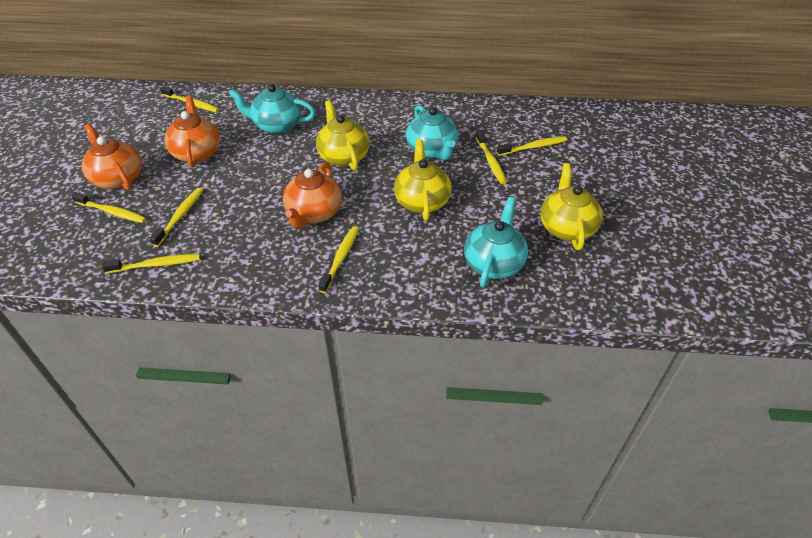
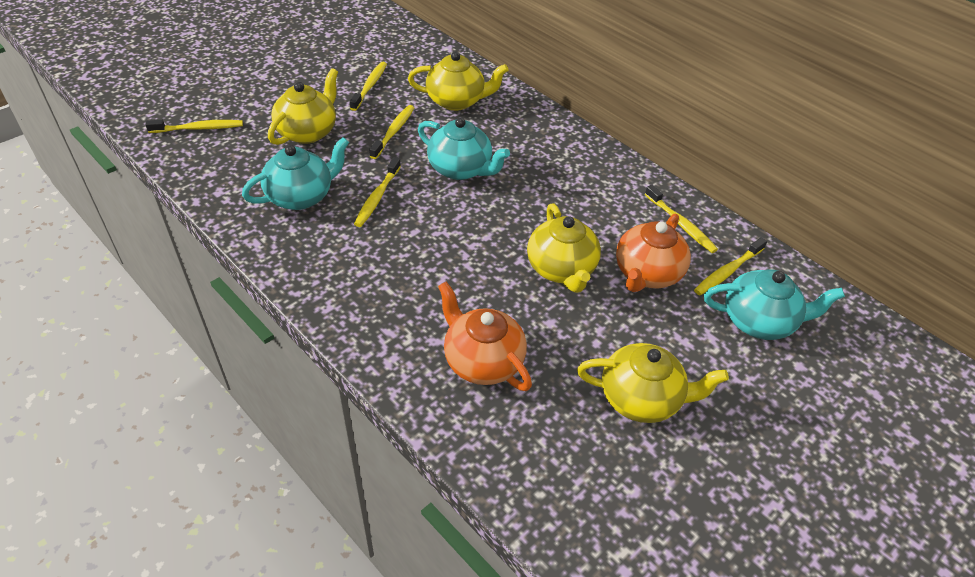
orange teapot: [82,124,142,190] [165,96,220,168] [283,162,342,229] = 3 -> [438,282,532,391] [616,214,691,292] = 2
yellow teapot: [316,100,369,170] [394,139,452,221] [541,163,603,250] = 3 -> [268,68,338,145] [408,51,509,111] [527,203,601,293] [577,343,729,423] = 4
yellow toothbrush: [71,192,147,223] [102,254,200,273] [150,188,203,247] [160,86,219,113] [318,226,359,293] [475,130,507,185] [497,136,567,156] = 7 -> [145,120,243,133] [350,62,387,111] [354,157,401,227] [369,105,414,159] [645,185,718,253] [694,237,767,295] = 6

